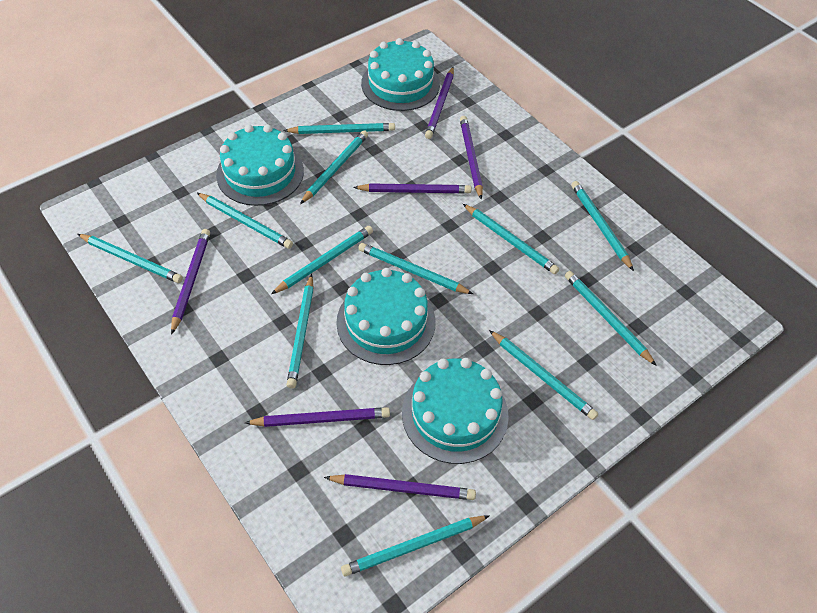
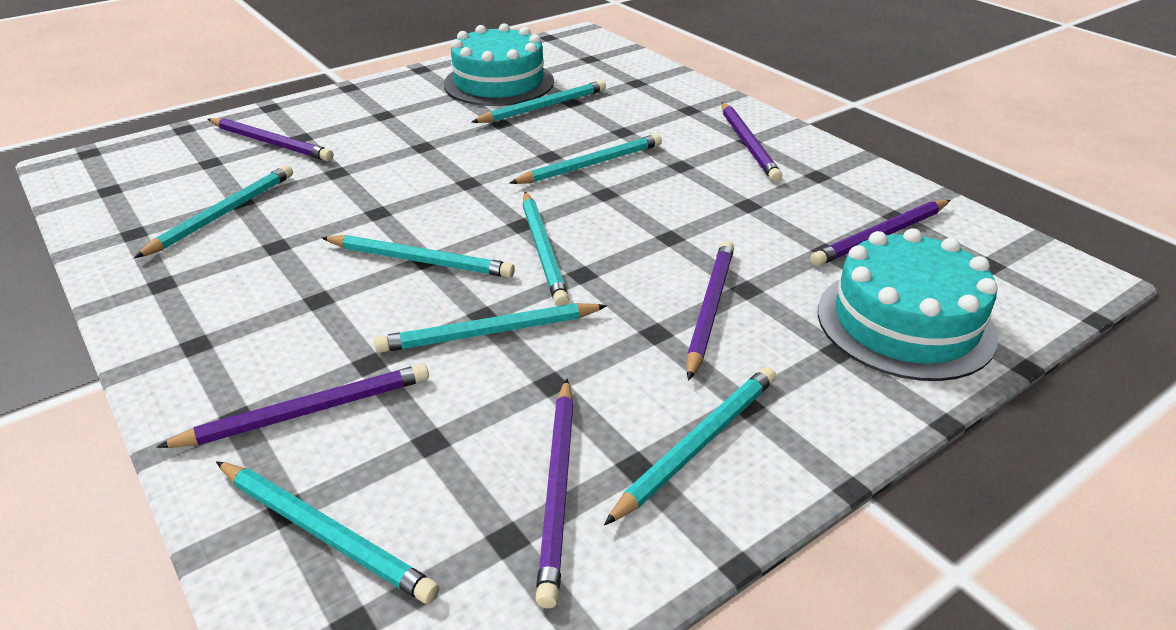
turquoise cake: [216,125,304,206] [336,268,435,365] [361,38,440,111] [402,358,509,464] = 4 -> [444,23,554,106] [818,228,998,381] = 2
turquoise pencil: [77,234,183,283] [197,193,293,249] [271,226,373,294] [283,123,395,134] [287,274,314,389] [300,130,368,204] [341,515,490,577] [358,243,473,294] [463,204,559,274] [489,330,598,420] [565,271,657,366] [571,181,634,271] = 12 -> [134,165,293,258] [216,461,439,604] [321,235,515,278] [374,303,607,353] [471,80,606,123] [509,134,662,184] [523,192,570,306] [604,367,776,525] = 8

